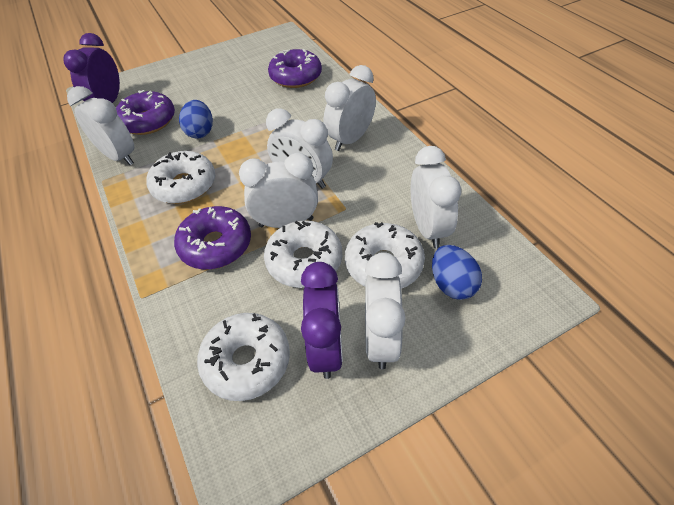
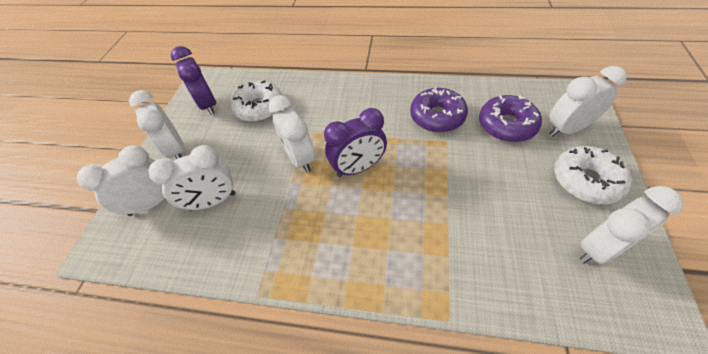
blue egg: [179,100,213,138] [432,245,482,300] = 2 -> none = 0
purple donut: [116,90,175,135] [174,206,251,269] [268,49,322,88] = 3 -> [410,87,468,133] [479,95,542,142] = 2
white donut: [146,151,215,204] [197,313,290,401] [264,220,342,288] [345,222,425,289] = 4 -> [230,80,282,122] [554,146,632,205] = 2

